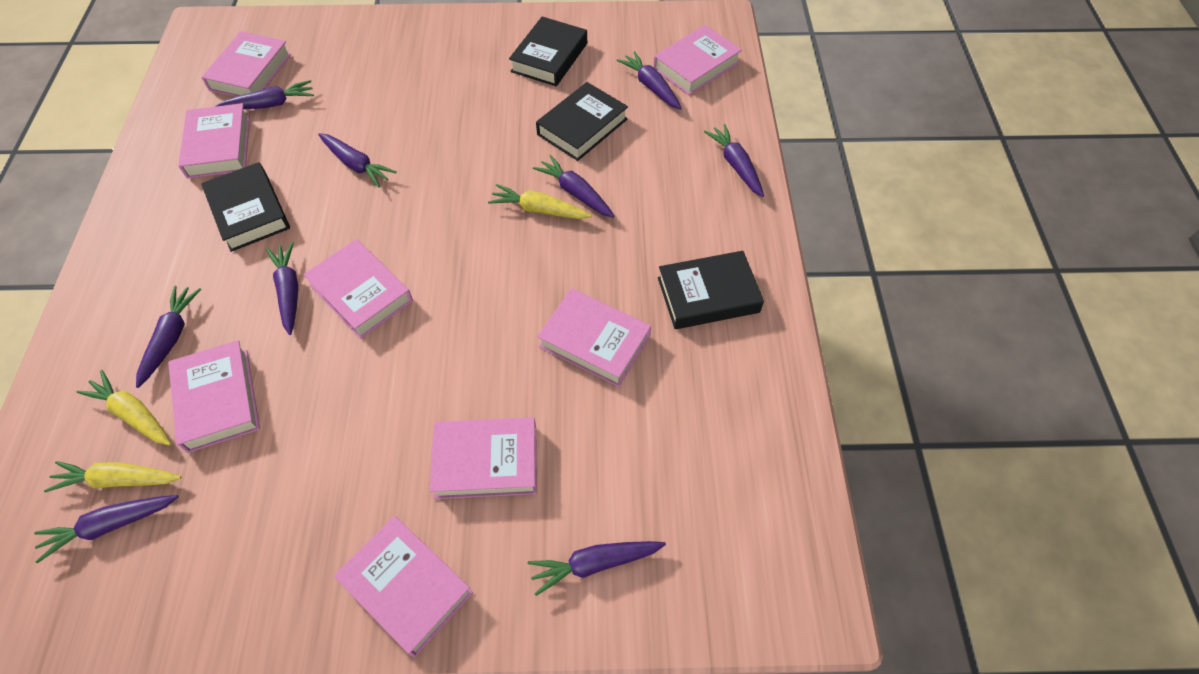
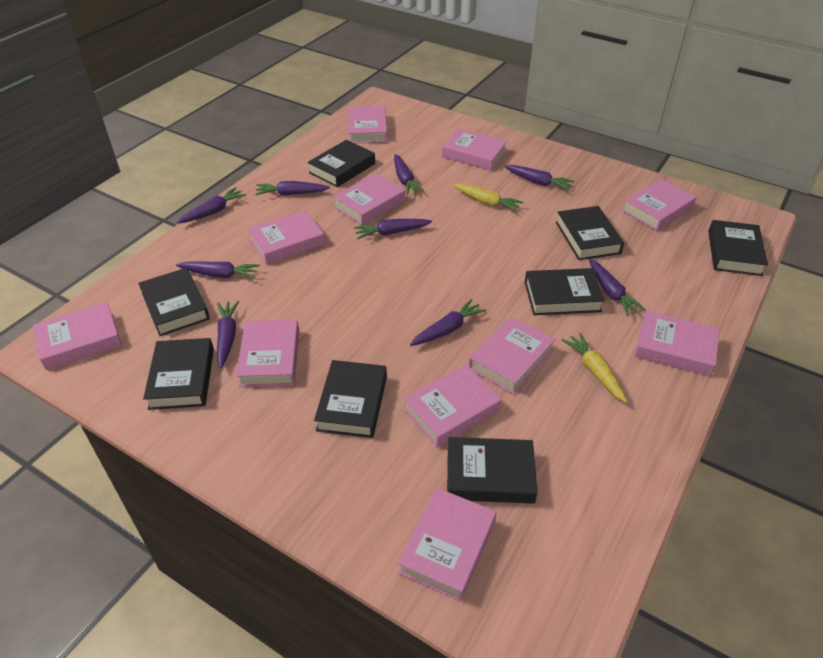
black book: [201,162,290,252] [509,17,587,86] [536,82,628,161] [658,251,764,329] = 4 -> [138,268,210,336] [143,338,214,410] [308,140,375,187] [314,360,387,438] [447,437,538,504] [525,268,605,315] [556,206,624,260] [708,220,768,276] = 8
pink book: [168,340,260,453] [178,103,250,179] [201,31,291,97] [304,239,413,339] [334,516,473,657] [429,417,537,499] [537,288,651,387] [653,25,742,95] = 8 -> [33,302,122,370] [236,320,299,387] [247,210,325,265] [333,173,405,226] [348,106,387,143] [398,488,497,601] [404,364,502,448] [442,128,507,170] [469,316,556,394] [622,179,697,231] [635,311,720,376] = 11
yellow carrot: [44,461,181,492] [77,370,171,446] [488,184,592,219] = 3 -> [453,184,523,212] [562,332,627,403] = 2

